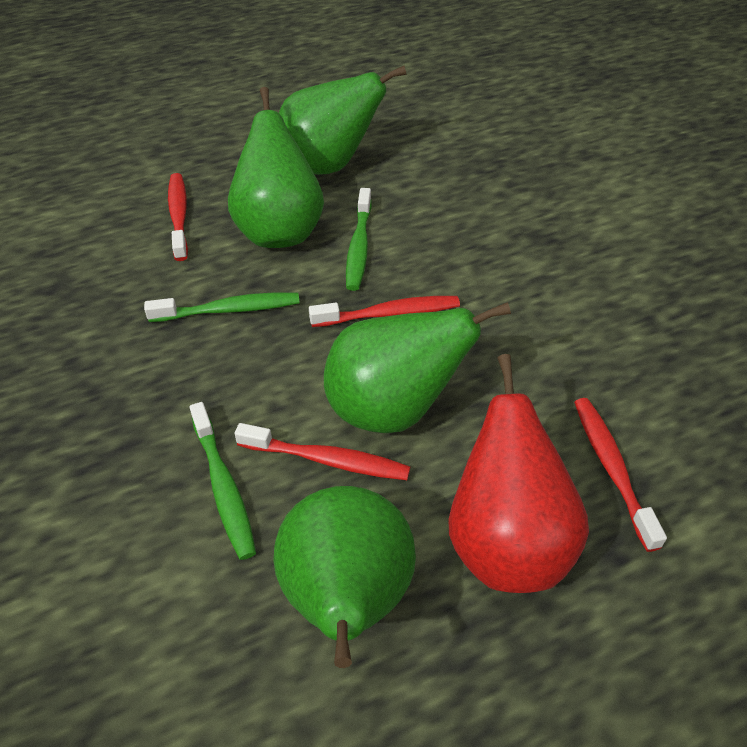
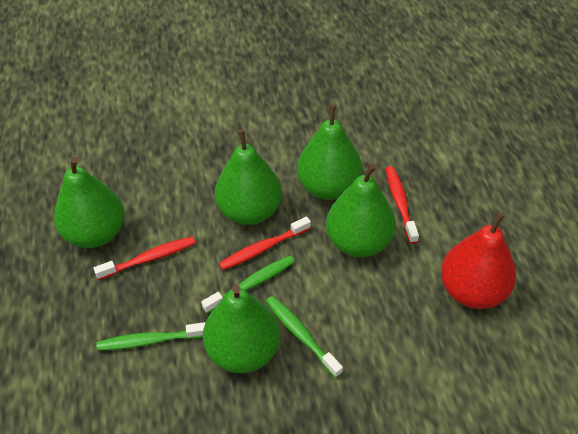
green pear: [228,87,324,248] [273,486,416,668] [279,66,407,175] [324,302,511,433] = 4 -> [54,157,124,248] [203,285,280,373] [215,129,282,225] [297,105,362,200] [326,163,396,257] = 5
red toothbrush: [168,173,188,261] [235,423,410,480] [309,296,460,327] [574,398,667,552] = 4 -> [93,236,195,280] [219,216,311,270] [386,166,419,244] = 3

